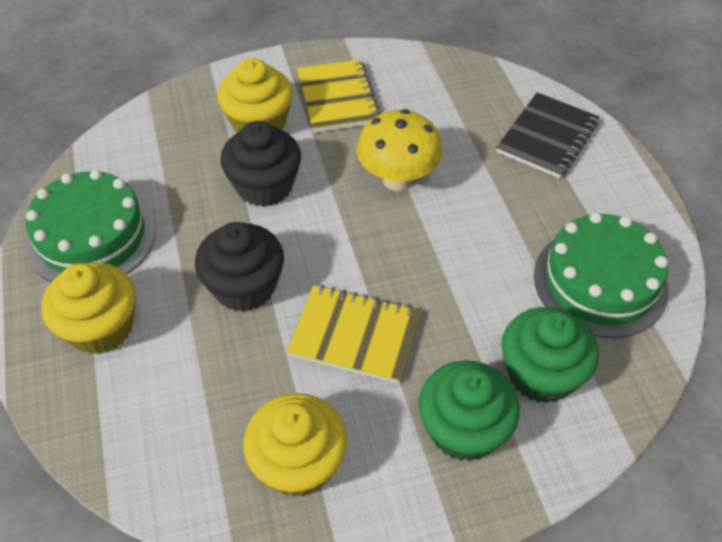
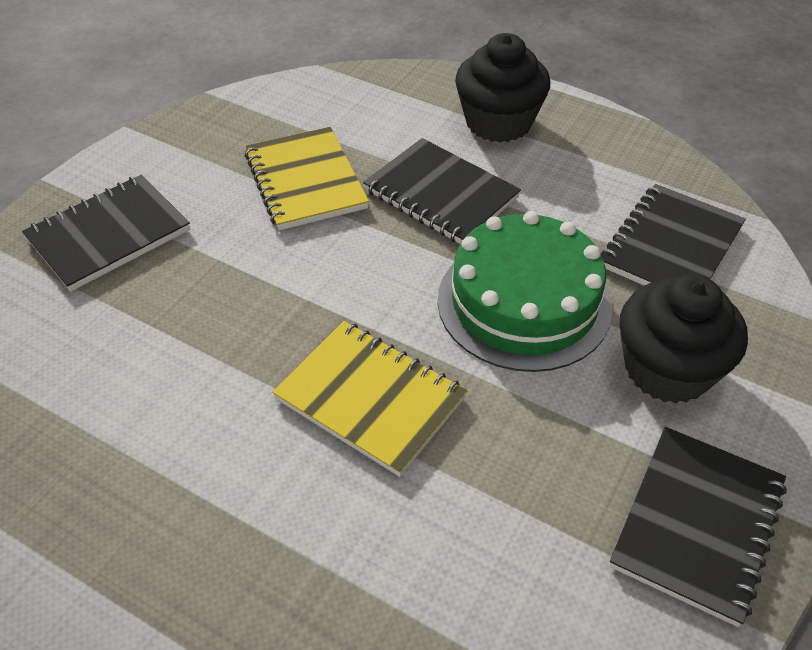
black notebook: [496,92,599,178] = 1 -> [22,175,190,292] [363,138,521,244] [601,184,746,285] [609,427,787,627] = 4
green cake: [26,170,156,282] [534,212,668,338] = 2 -> [438,211,612,372] = 1
green cupcake: [419,360,520,461] [502,307,599,403] = 2 -> none = 0
yellow cupcake: [41,262,136,354] [217,58,293,132] [243,393,347,497] = 3 -> none = 0
yellow mushroom: [357,109,443,191] = 1 -> none = 0

